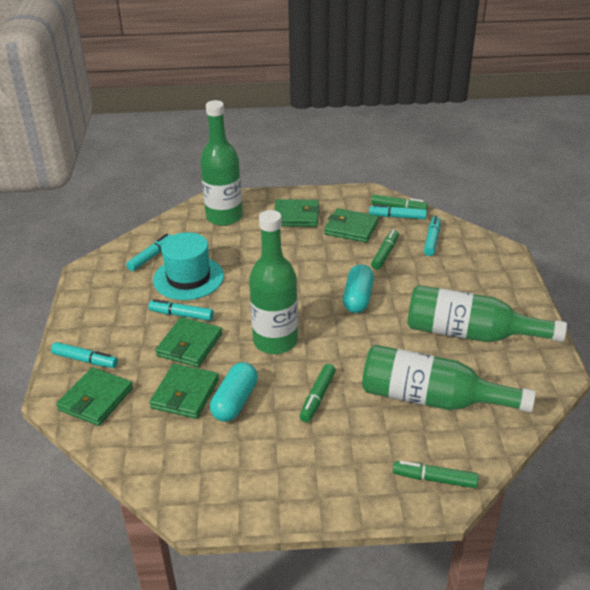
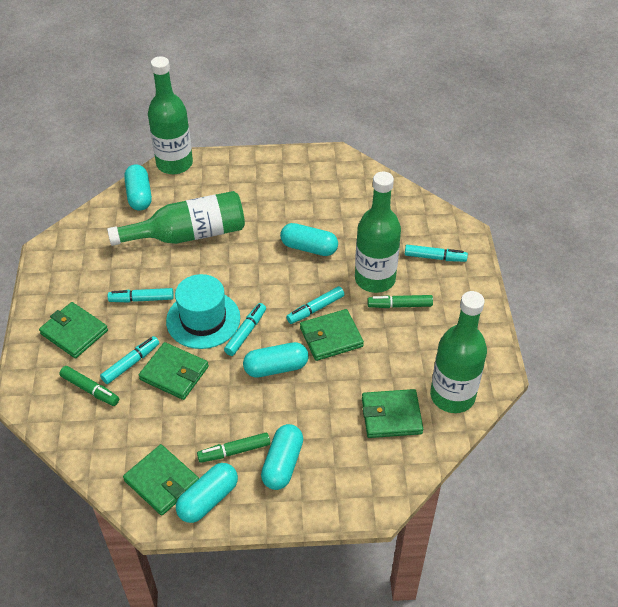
green marker: [300,364,336,422] [371,195,428,210] [371,229,399,270] [393,461,479,488] = 4 -> [59,366,119,406] [197,433,270,463] [367,295,433,308] = 3
turquoise capsule: [210,362,258,422] [343,264,374,313] = 2 -> [124,164,152,211] [176,463,238,523] [243,342,309,378] [261,424,303,490] [280,223,338,256] = 5

